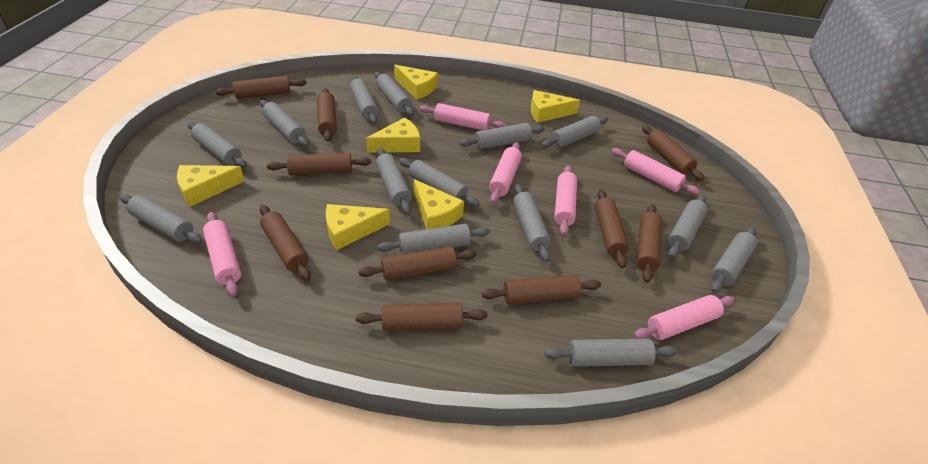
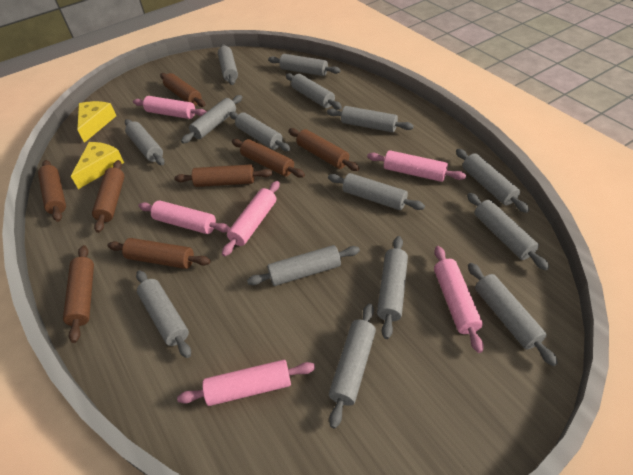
brown rolling pin: [215,76,307,99] [260,205,311,281] [267,153,371,175] [317,88,337,142] [356,303,487,331] [359,246,477,280] [481,275,601,304] [595,189,629,268] [637,204,662,283] [642,125,704,181] = 10 -> [38,160,66,222] [63,245,94,343] [92,160,124,233] [107,238,211,269] [160,73,205,107] [175,164,272,187] [232,139,305,178] [289,128,359,171] = 8
grey rolling pin: [119,194,203,243] [187,122,247,168] [260,100,309,147] [350,76,378,124] [375,72,414,116] [376,148,412,214] [377,224,490,254] [399,158,480,207] [460,123,545,149] [513,184,551,262] [541,116,608,148] [545,339,677,367] [668,195,708,258] [711,227,757,293] = 14 -> [125,119,165,165] [136,270,191,358] [181,95,242,143] [218,44,238,85] [229,112,290,151] [247,245,360,286] [268,54,341,76] [286,73,342,110] [327,106,414,133] [328,173,425,210] [329,304,376,429] [377,236,408,339] [456,149,529,213] [467,193,549,270] [468,263,558,366] = 15
yellow cheese: [177,165,244,207] [326,204,390,250] [366,117,420,153] [394,65,438,100] [414,179,464,229] [531,90,580,123] = 6 -> [71,142,124,189] [77,101,116,143] = 2

